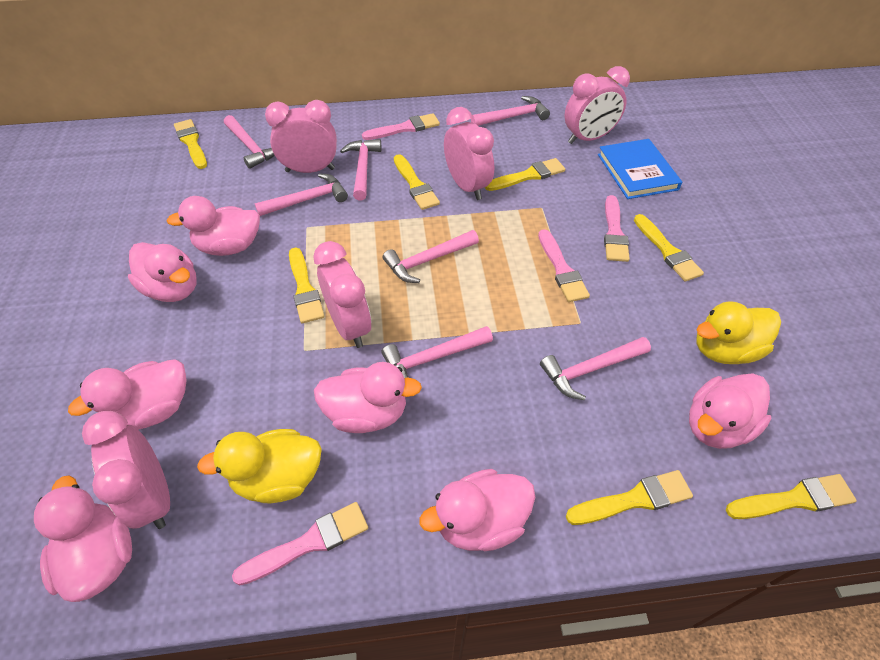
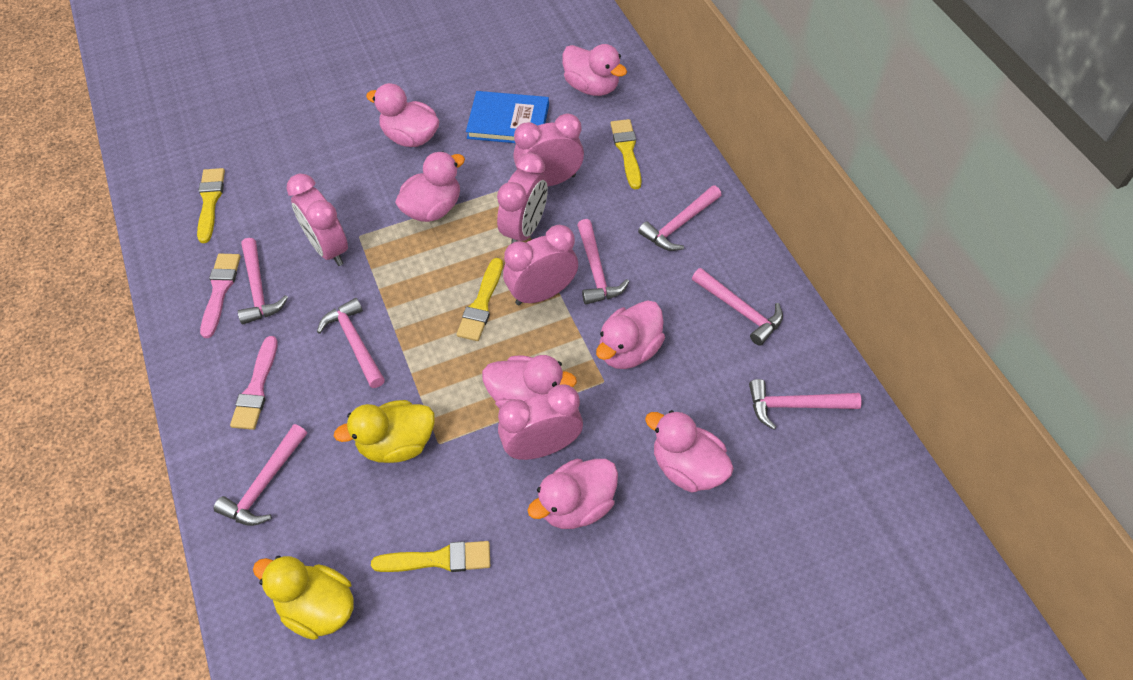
pink brush: [232,502,368,585] [362,113,440,140] [538,229,590,302] [604,195,630,262] = 4 -> [200,254,241,338] [230,336,278,430] = 2
yellow brush: [174,119,207,169] [289,247,324,323] [394,154,440,210] [485,158,565,191] [566,470,693,525] [634,214,704,282] [726,474,857,519] = 7 -> [197,168,225,243] [371,541,490,572] [456,258,503,341] [611,119,642,189] = 4

